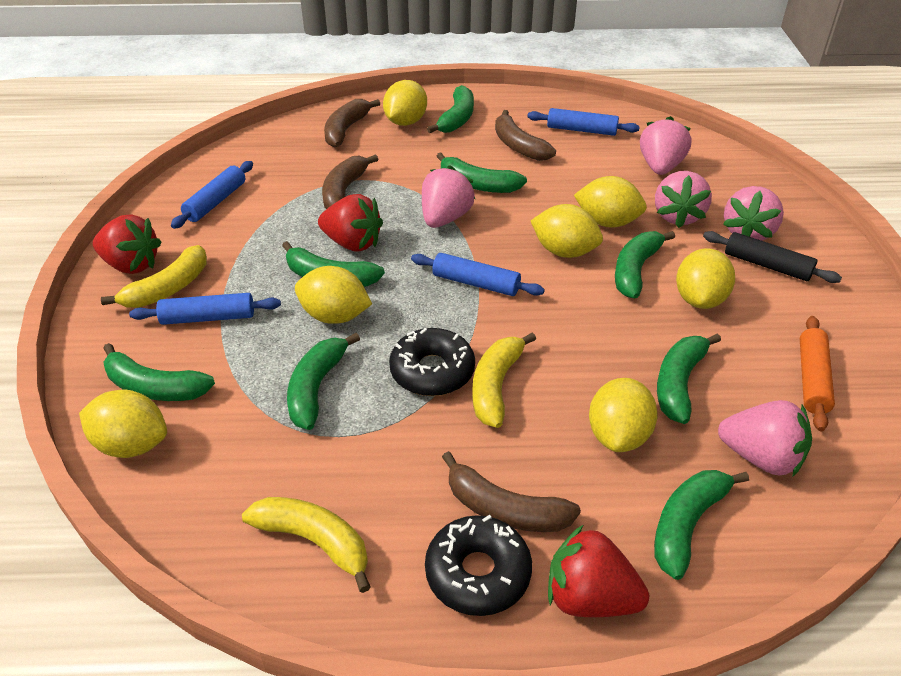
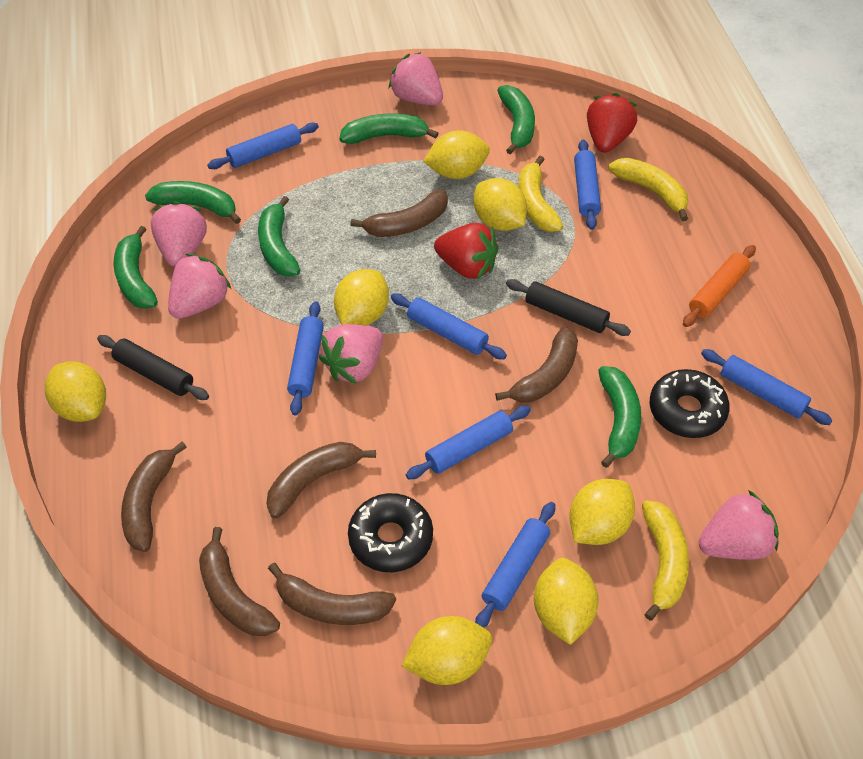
black rolling pin: [703,231,842,283] = 1 -> [97,335,209,400] [506,279,631,336] = 2
blue rolling pin: [129,293,281,325] [171,161,253,229] [411,253,545,296] [527,108,640,136] = 4 -> [207,123,319,169] [287,301,324,416] [391,294,507,359] [406,406,531,479] [475,502,555,628] [574,140,601,230] [701,349,833,425] = 7
brown banana: [322,154,378,209] [324,99,380,147] [442,451,581,532] [495,110,556,161] = 4 -> [121,441,187,552] [199,527,280,636] [266,442,376,519] [268,563,396,625] [350,190,448,237] [495,326,578,402] = 6
green banana: [103,343,215,401] [282,241,385,287] [287,333,360,430] [427,85,474,133] [437,152,527,193] [615,231,675,298] [654,470,749,580] [657,333,721,424] = 8 -> [114,226,158,309] [145,181,241,224] [258,196,300,276] [339,113,439,144] [497,85,535,155] [598,366,641,468] = 6
red strawberry: [93,215,162,274] [318,194,383,252] [548,525,649,617] = 3 -> [434,223,499,279] [587,93,637,153] = 2

